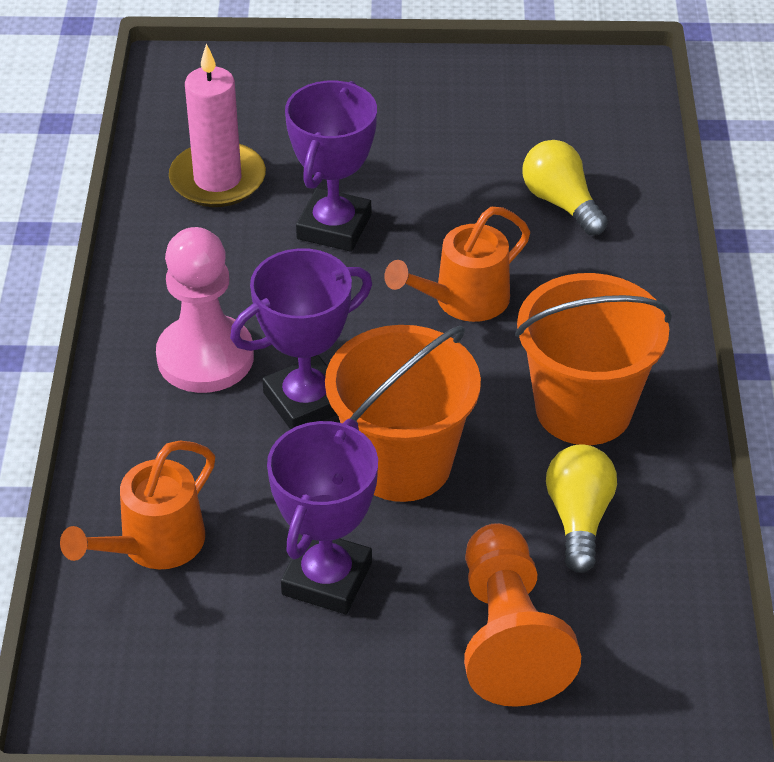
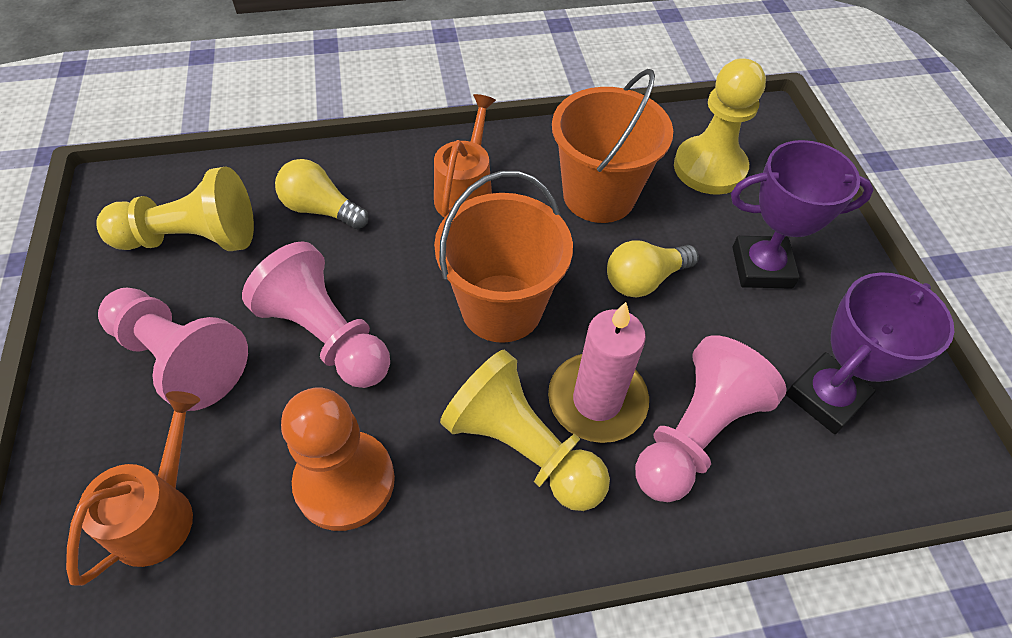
pink pawn: [156,227,254,393] = 1 -> [98,288,248,411] [242,241,390,388] [635,335,787,502] = 3
purple trophy: [230,248,372,430] [267,419,378,614] [285,81,377,252] = 3 -> [731,140,874,289] [786,272,954,434] = 2
yellow pawn: none = 0 -> [96,166,254,251] [440,350,610,511] [674,58,766,194] = 3

